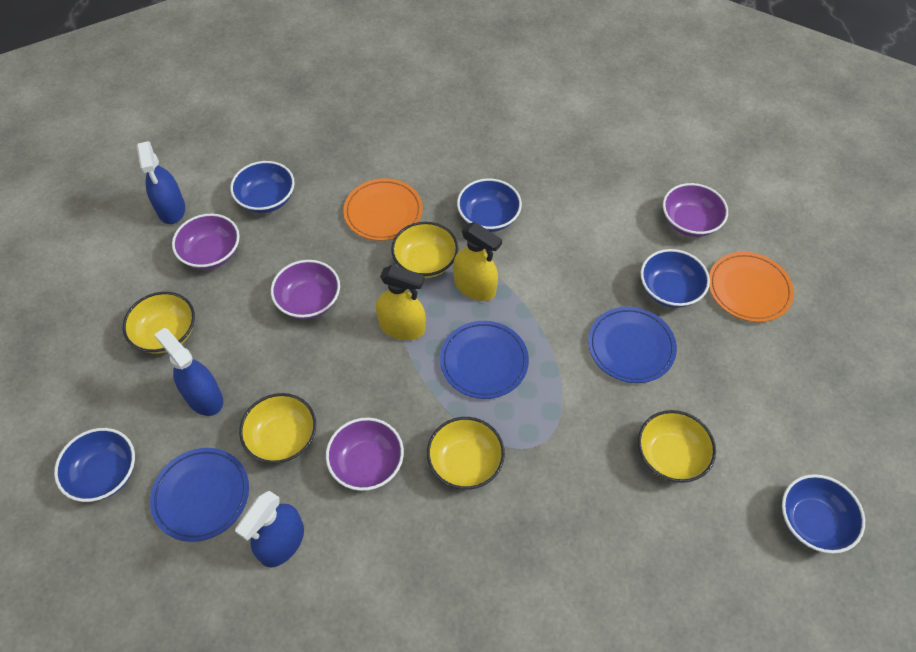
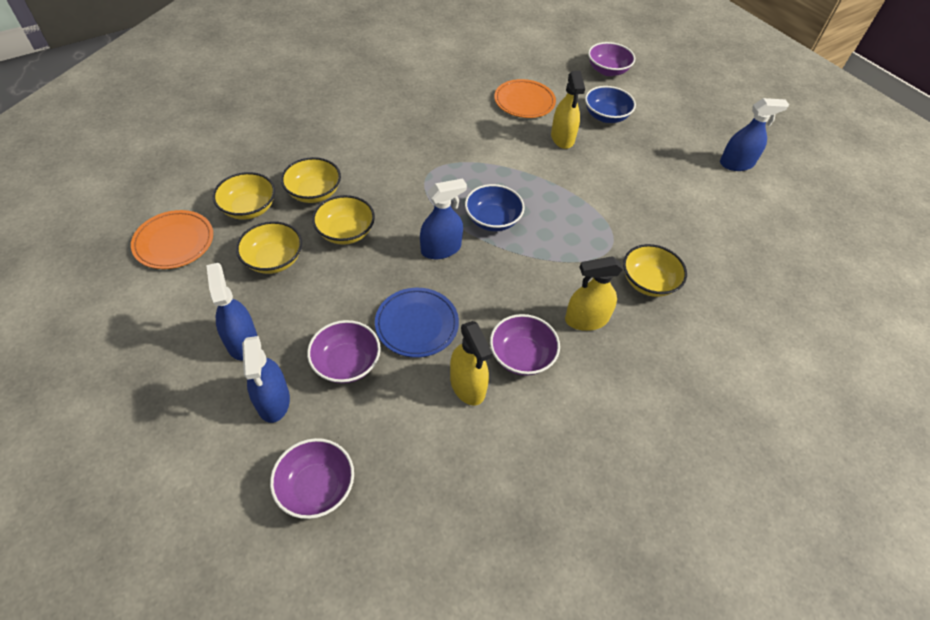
blue bowl: [54,428,135,502] [230,161,295,213] [457,179,522,232] [641,249,710,308] [782,474,865,554] = 5 -> [465,184,525,231] [585,86,636,123] = 2
blue plate: [150,448,249,542] [440,321,529,399] [588,307,677,383] = 3 -> [375,288,459,357] = 1
blue spray bottle: [137,141,185,224] [154,328,223,416] [235,491,304,567] = 3 -> [206,263,257,361] [242,336,290,423] [420,178,467,259] [720,98,789,171] = 4
yellow spray bottle: [376,265,426,340] [453,222,502,301] = 2 -> [450,321,493,406] [551,71,585,149] [565,257,623,331] = 3

